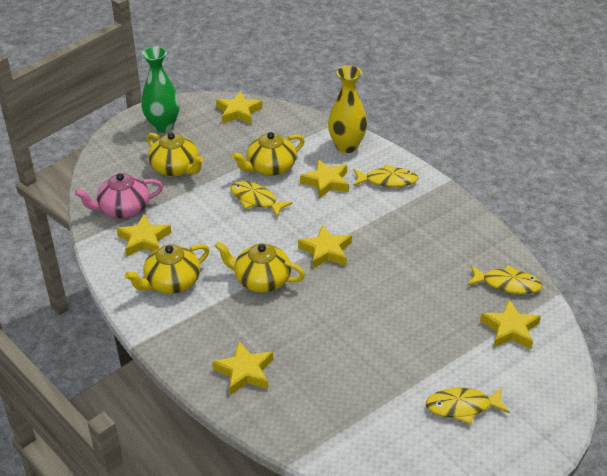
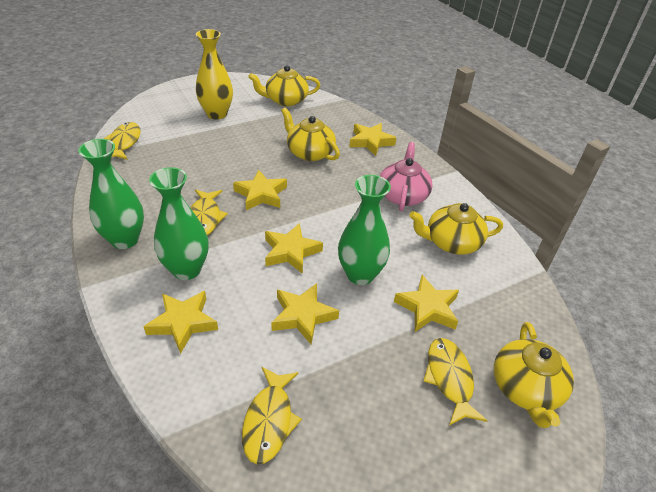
green vase: [141,47,180,133] = 1 -> [78,139,144,249] [149,167,209,280] [338,175,391,285] = 3

